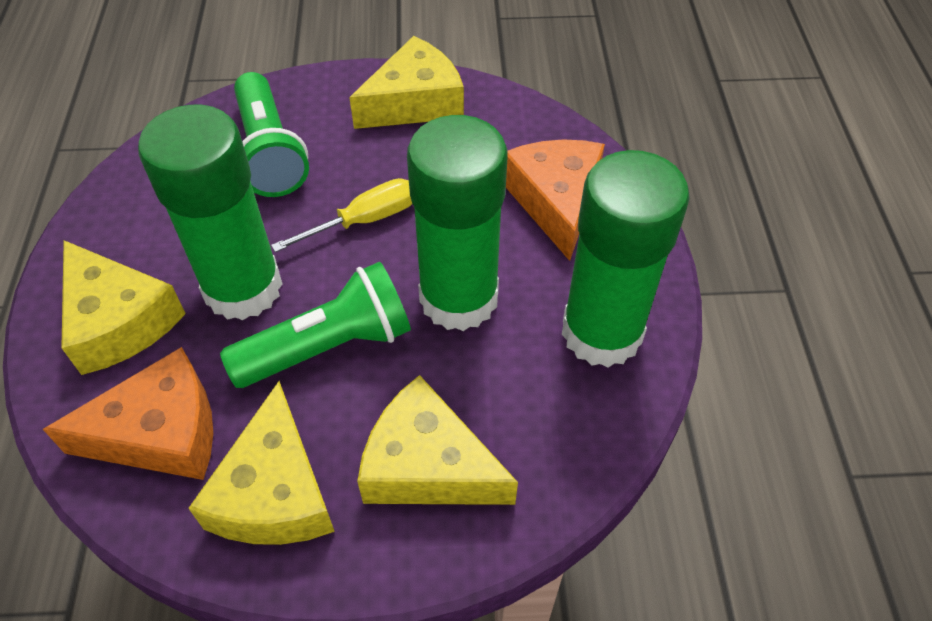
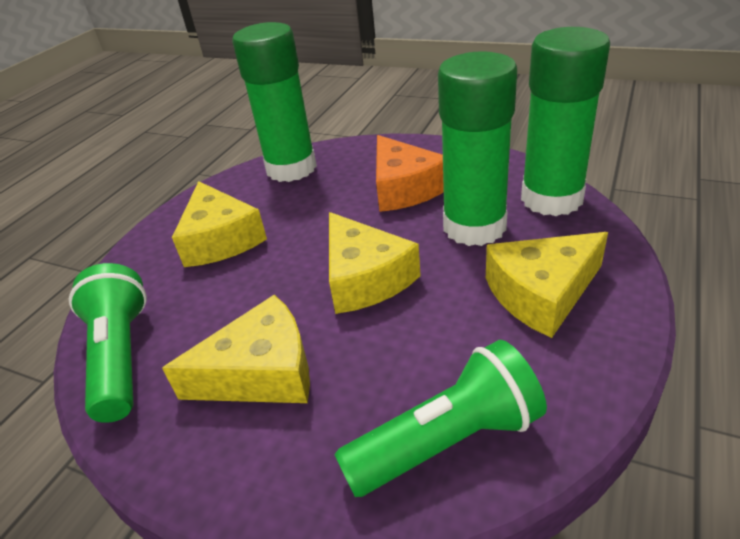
orange cheese: [43,347,213,480] [506,140,605,261] = 2 -> [376,135,444,212] = 1
yellow screwdriver: [271,178,412,252] = 1 -> none = 0

